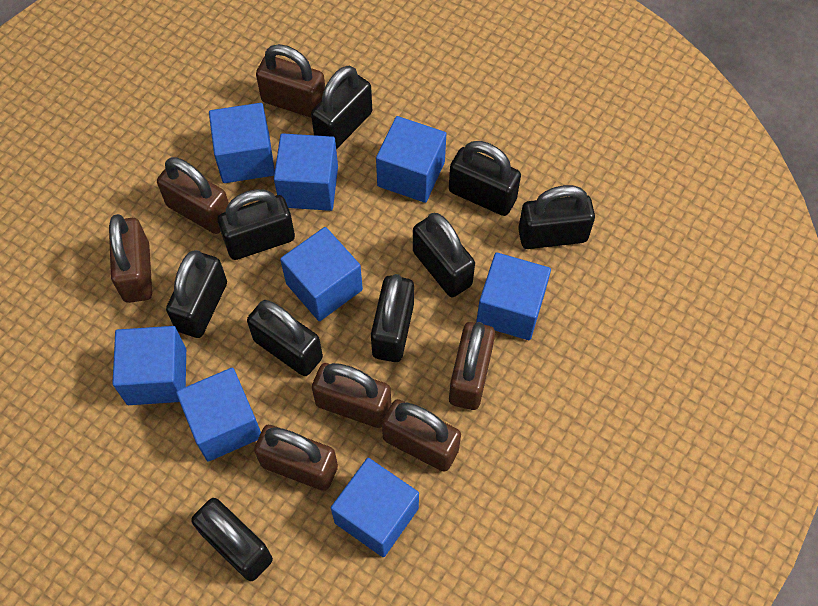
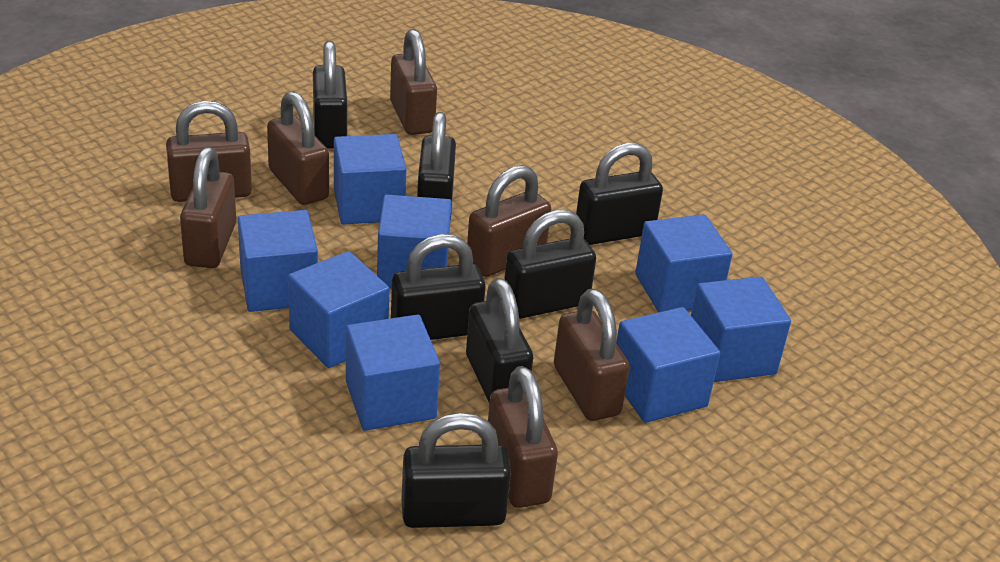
black padlock: [166,250,227,338] [191,498,273,581] [218,189,295,260] [247,300,323,376] [311,66,372,149] [371,274,414,362] [413,213,475,297] [449,141,521,216] [518,185,595,249] = 9 -> [313,41,347,149] [391,234,486,340] [401,413,511,528] [417,112,456,221] [466,278,533,404] [504,210,596,319] [576,143,663,245] = 7

